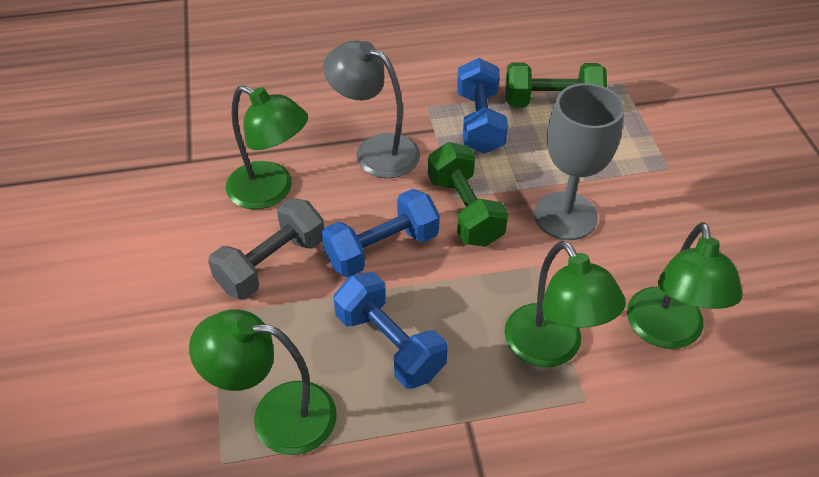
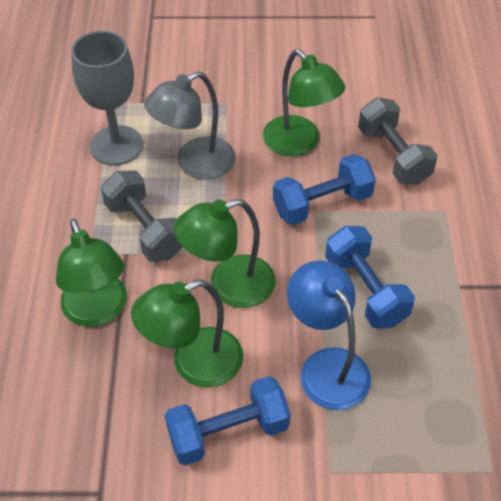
blue lamp: none = 0 -> [287,260,371,410] = 1
green dumbbell: [428,142,508,247] [506,63,607,107] = 2 -> none = 0
grey dumbbell: [208,198,324,300] = 1 -> [101,170,183,262] [358,97,438,185] = 2

